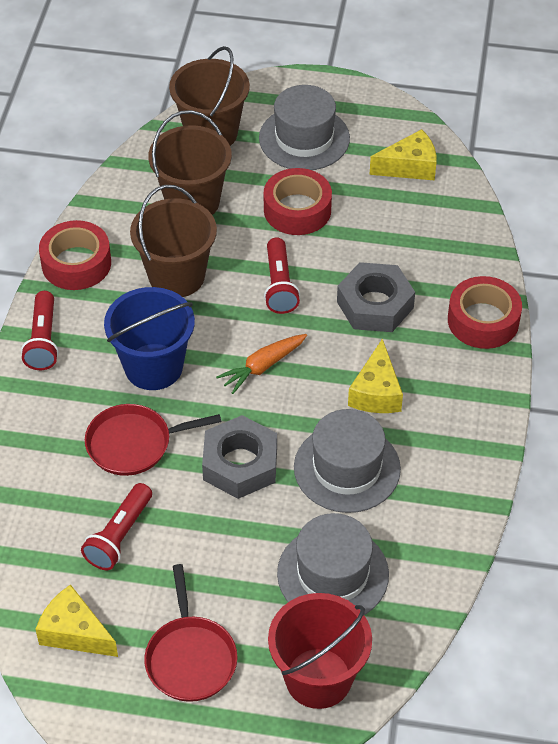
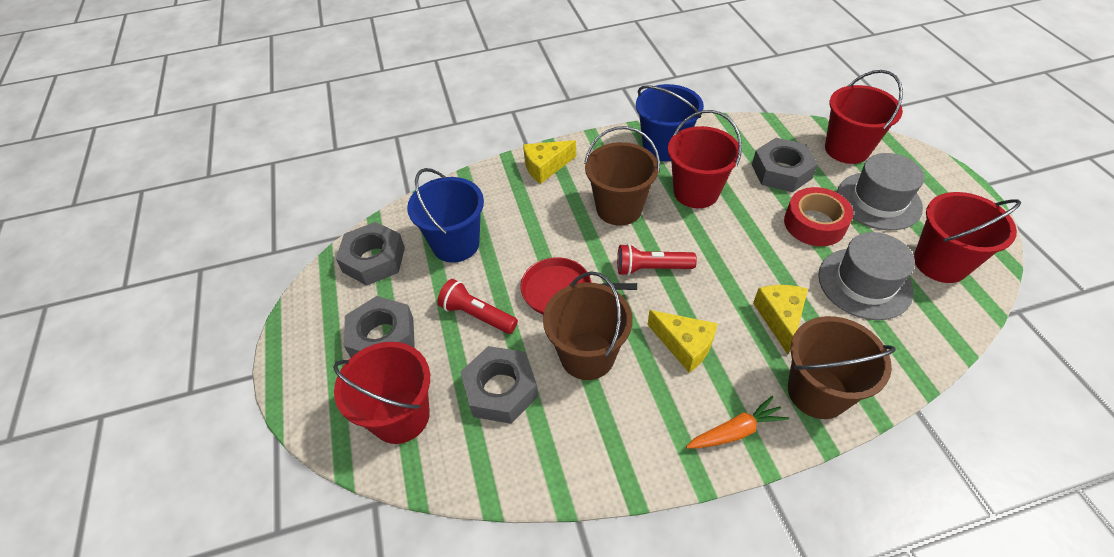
blue bucket: [104,287,195,390] = 1 -> [407,168,484,263] [636,84,704,161] = 2
grey hat: [259,85,350,170] [277,513,389,615] [294,409,401,513] = 3 -> [818,232,915,320] [837,153,925,230] = 2
grey nut: [202,415,277,499] [337,262,415,332] = 2 -> [336,222,405,286] [344,296,415,357] [460,346,538,424] [752,138,818,192] = 4
red bucket: [268,593,372,709] = 1 -> [333,342,430,444] [668,110,742,208] [825,70,903,164] [914,192,1021,283] = 4
red flashlight: [21,291,59,370] [81,483,152,570] [264,238,300,314] = 3 -> [437,279,518,334] [617,244,697,276] = 2
red pan: [85,404,221,476] [144,564,238,702] = 2 -> [520,257,637,314] = 1
red tape: [39,220,111,290] [264,168,332,235] [448,276,522,349] = 3 -> [784,187,853,246] = 1

